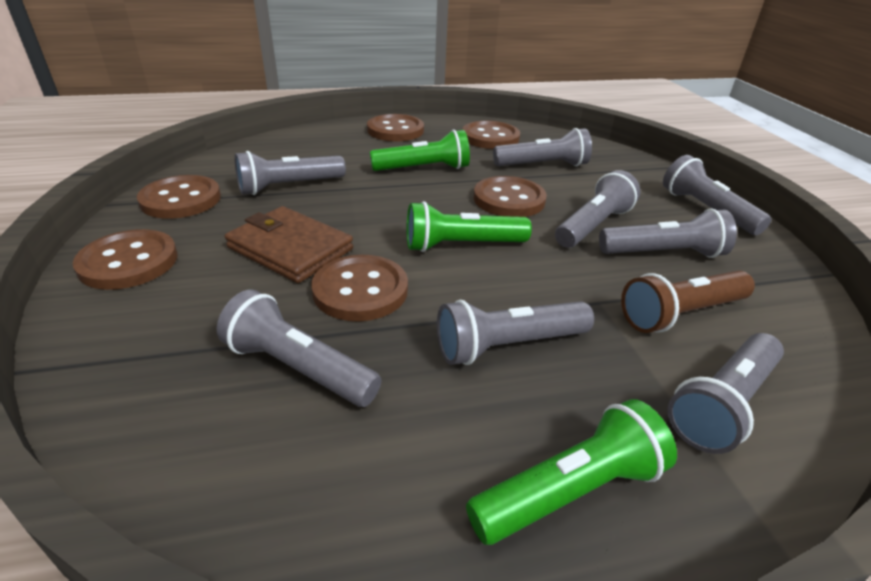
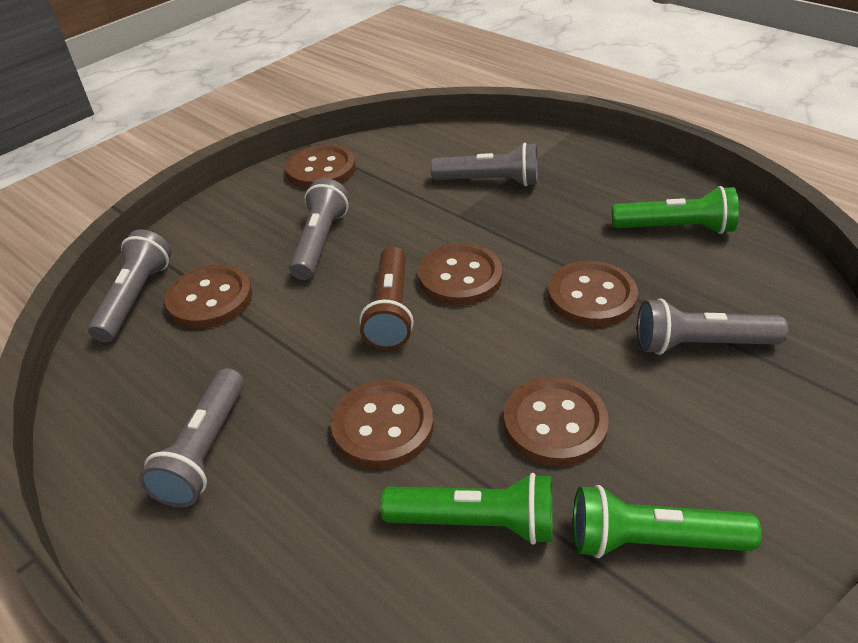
brown wallet: [225,206,353,283] = 1 -> none = 0
grey flashlight: [217,289,381,407] [235,151,346,195] [437,300,594,365] [493,128,592,166] [555,170,640,248] [599,208,737,258] [663,155,771,235] [668,333,784,454] = 8 -> [88,230,171,342] [139,368,244,508] [289,178,349,280] [431,143,538,186] [637,298,788,355] = 5

